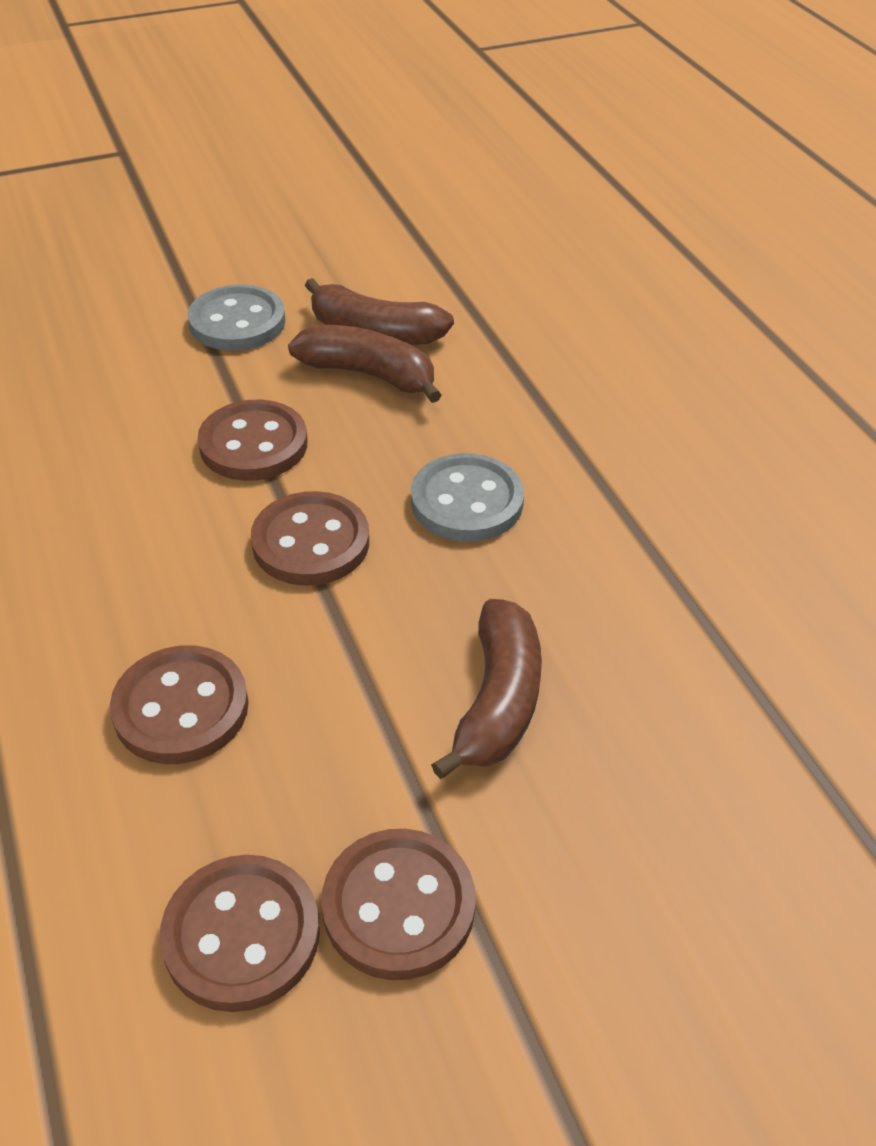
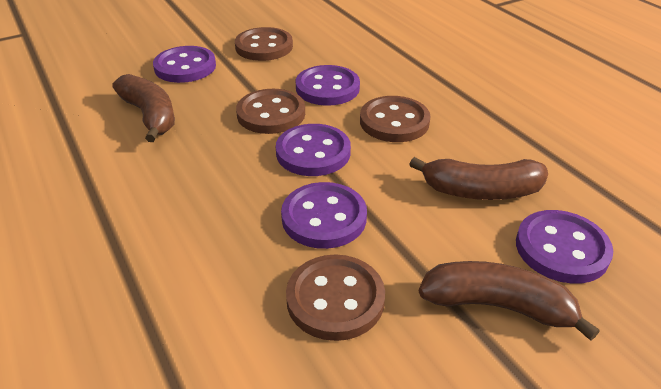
brown button: [110,645,249,764] [160,855,320,1012] [197,400,308,481] [251,491,369,586] [321,829,476,980] = 5 -> [235,27,293,61] [236,89,305,134] [286,254,385,341] [360,96,431,142] = 4
grey button: [188,285,286,351] [411,453,524,542] = 2 -> none = 0
purple button: none = 0 -> [153,46,216,83] [276,124,351,176] [281,182,367,249] [296,65,360,106] [516,210,613,284] = 5

